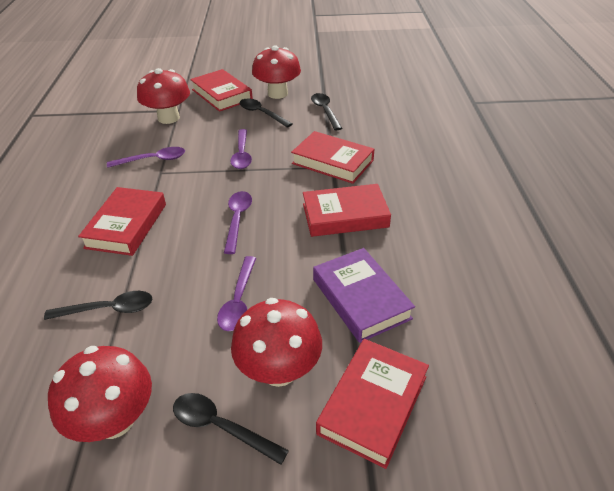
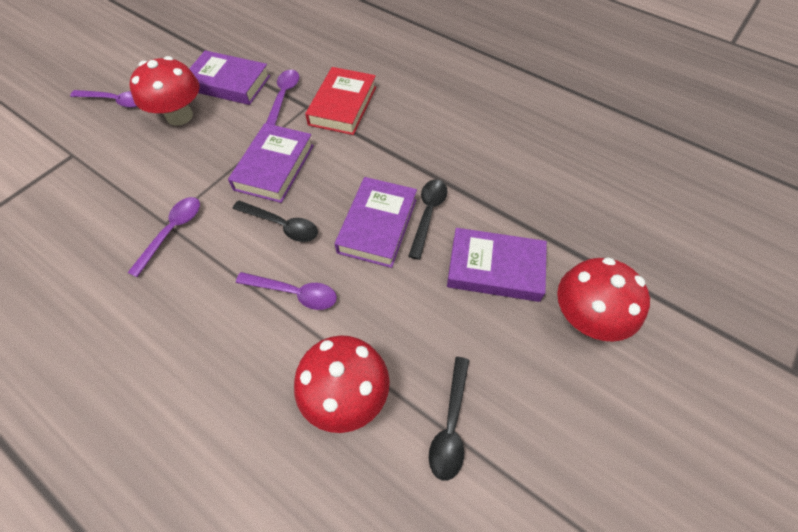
black spoon: [44,291,152,320] [173,393,289,465] [239,98,292,128] [311,93,342,130] = 4 -> [233,200,318,242] [408,179,448,260] [429,357,469,481] = 3
purple book: [313,248,415,343] = 1 -> [189,50,270,105] [228,123,314,203] [335,177,417,268] [447,228,547,302] = 4
red book: [78,187,166,256] [190,69,253,112] [291,131,374,184] [303,184,391,237] [316,339,429,469] = 5 -> [305,67,376,135] = 1
red mushroom: [48,346,152,442] [137,68,190,124] [231,298,322,387] [252,46,301,99] = 4 -> [129,56,200,126] [294,335,390,433] [557,257,650,342] = 3

